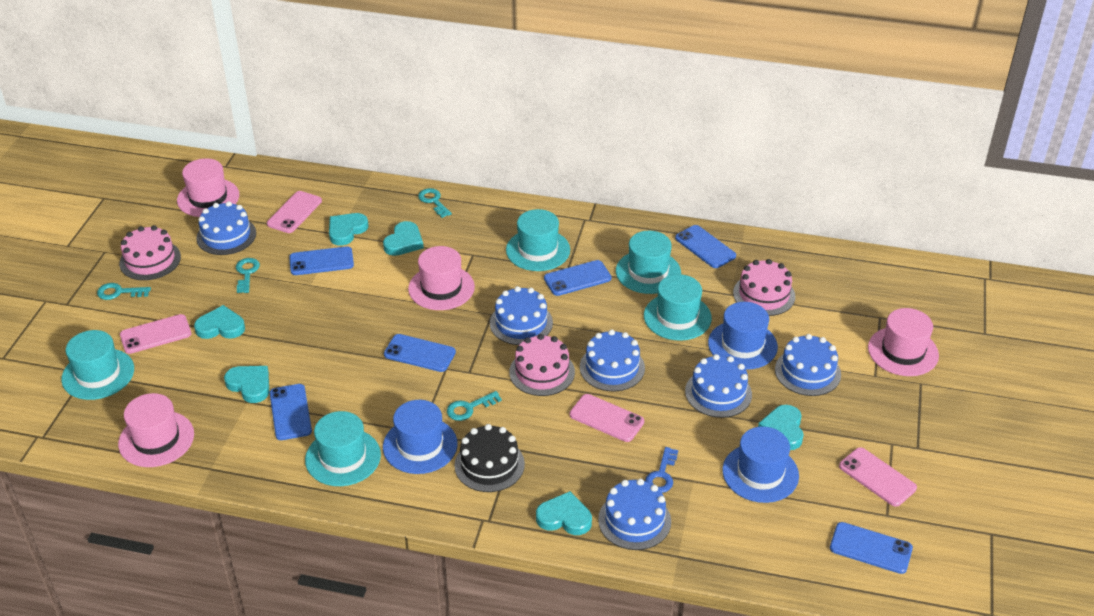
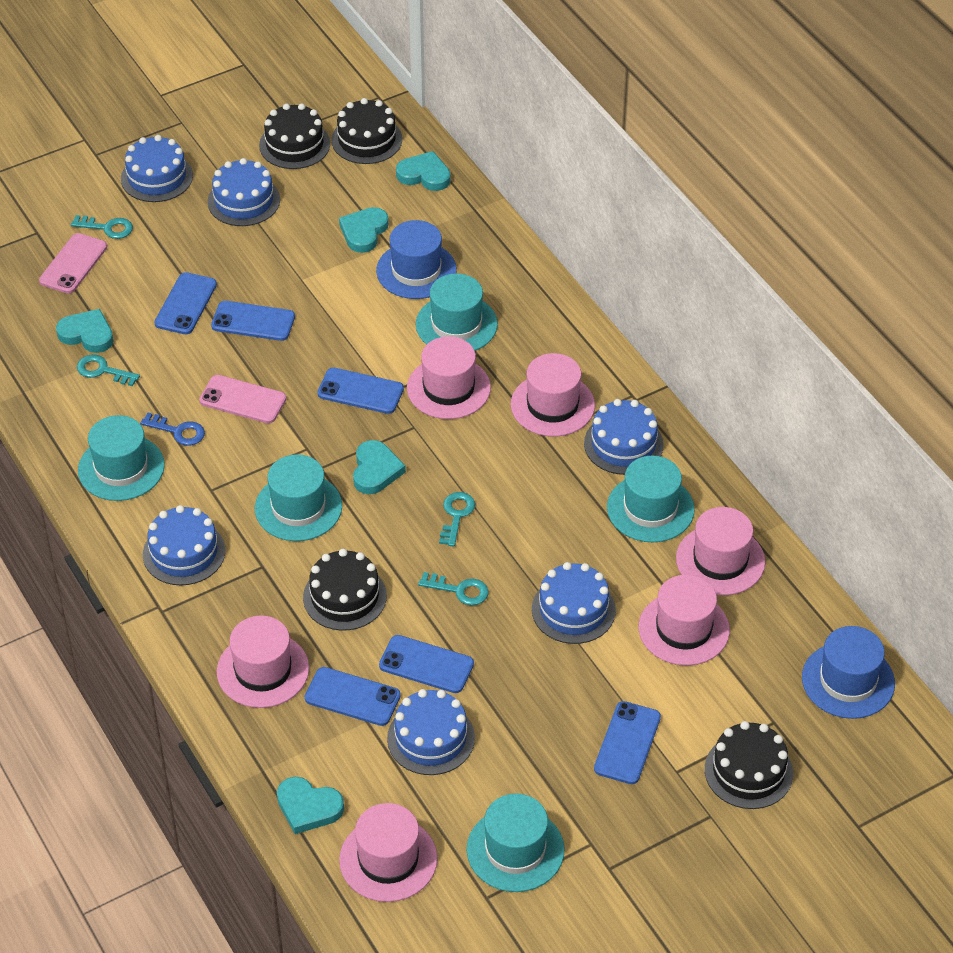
black cake: [454,424,525,492] = 1 -> [259,103,330,169] [303,549,387,631] [331,98,402,164] [705,721,793,809] = 4
blue hat: [383,400,458,474] [708,302,778,370] [722,426,799,503] = 3 -> [376,220,457,299] [802,626,895,719] = 2
pink cake: [119,225,181,280] [509,334,575,396] [733,259,795,316] = 3 -> none = 0
pink hat: [118,393,194,467] [177,158,239,217] [408,246,475,310] [868,308,939,376] = 4 -> [217,615,309,708] [339,803,438,902] [407,336,491,419] [511,353,595,437] [639,575,730,666] [676,507,765,595] = 6
pink phone: [120,314,191,354] [267,191,322,233] [570,394,644,442] [839,447,917,507] = 4 -> [39,233,107,294] [199,375,286,423] = 2
turquoise heart: [194,305,245,339] [224,366,269,403] [329,213,369,246] [383,221,423,256] [536,491,592,535] [758,405,804,450] = 6 -> [56,309,113,353] [277,777,344,834] [339,207,389,253] [353,440,406,494] [396,151,451,191] = 5

